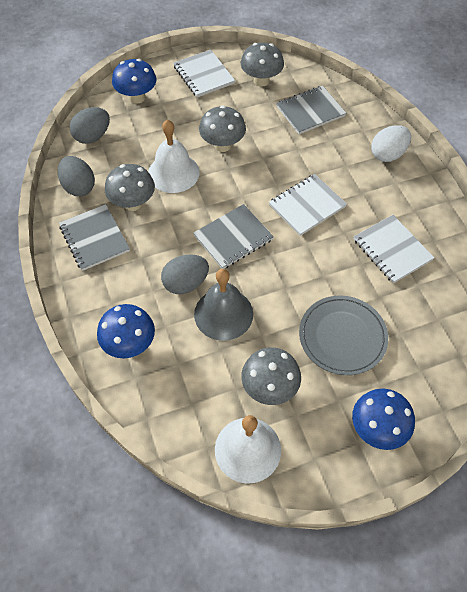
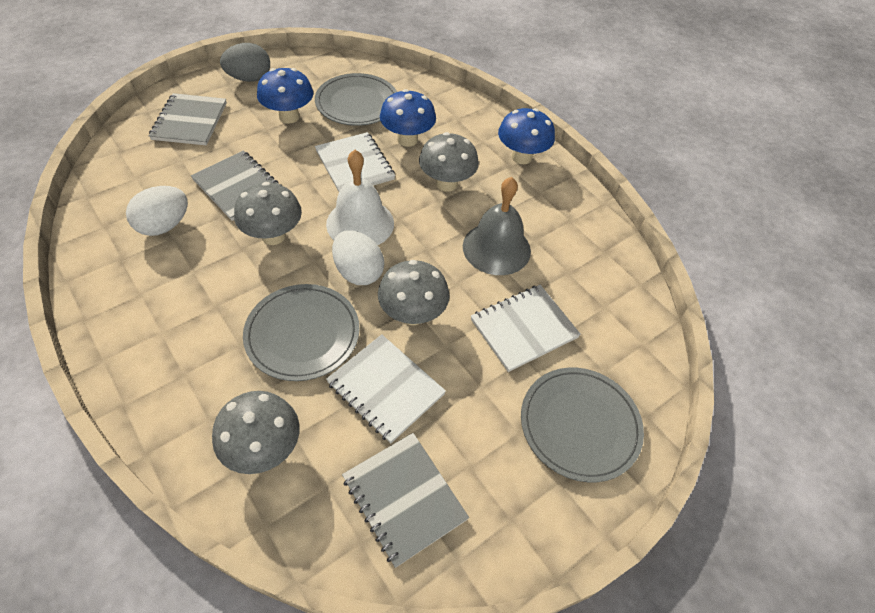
grey egg: [58,156,95,196] [70,107,110,144] [161,254,209,294] = 3 -> [220,43,270,82] = 1
grey plate: [299,295,388,375] = 1 -> [243,284,359,381] [315,73,397,126] [521,367,644,482] = 3
white bell: [148,120,200,193] [215,415,281,484] = 2 -> [326,150,394,245] = 1
white egg: [371,125,411,162] = 1 -> [126,186,188,236] [332,230,384,285] = 2

